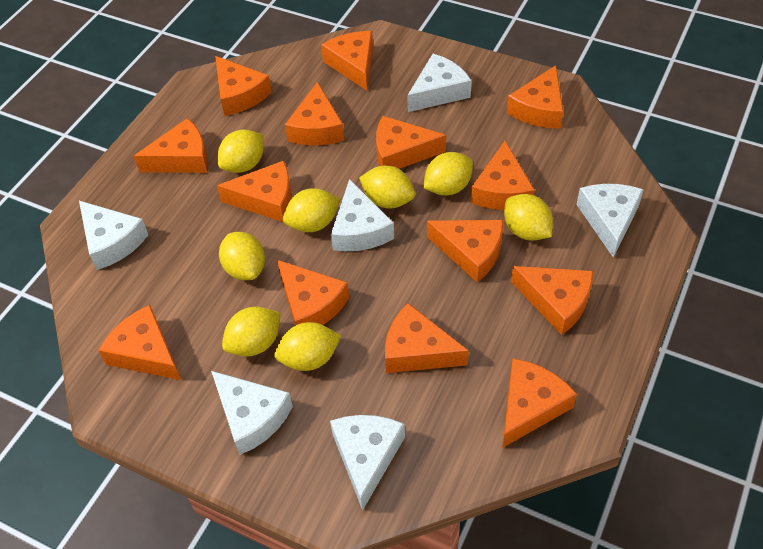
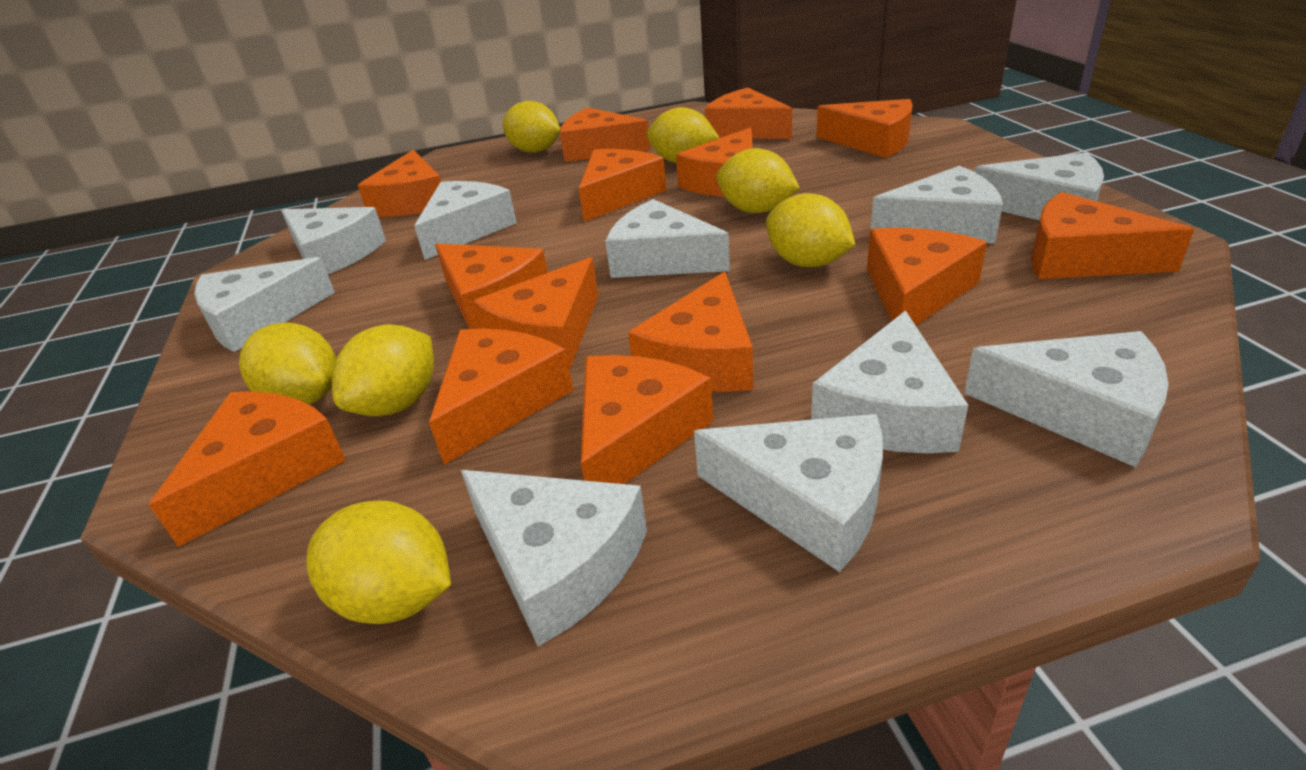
white cheese: [79,201,149,270] [211,371,293,455] [330,415,405,511] [331,179,394,251] [407,54,471,112] [576,184,644,258] = 6 -> [194,257,335,352] [281,207,386,274] [414,181,517,260] [461,470,647,646] [605,199,730,278] [694,414,883,572] [811,311,968,453] [871,166,1003,244] [964,331,1169,467] [974,152,1104,221] = 10
yellow lemon: [218,129,264,173] [219,232,265,280] [222,307,281,357] [275,322,341,371] [283,188,340,232] [359,165,415,209] [423,152,473,195] [504,194,553,241] = 8 -> [239,323,336,405] [306,501,451,624] [332,324,434,416] [503,101,560,153] [647,107,719,163] [716,148,800,213] [766,193,855,267] = 7

